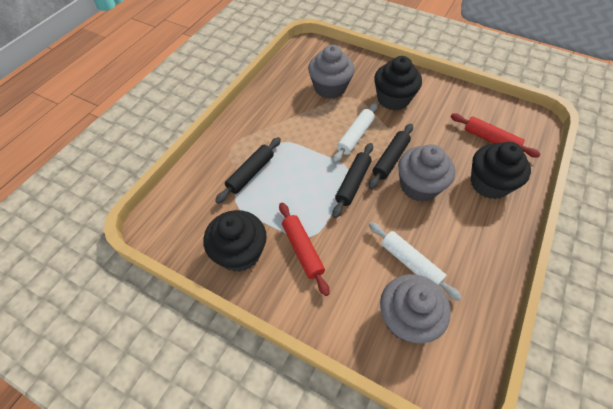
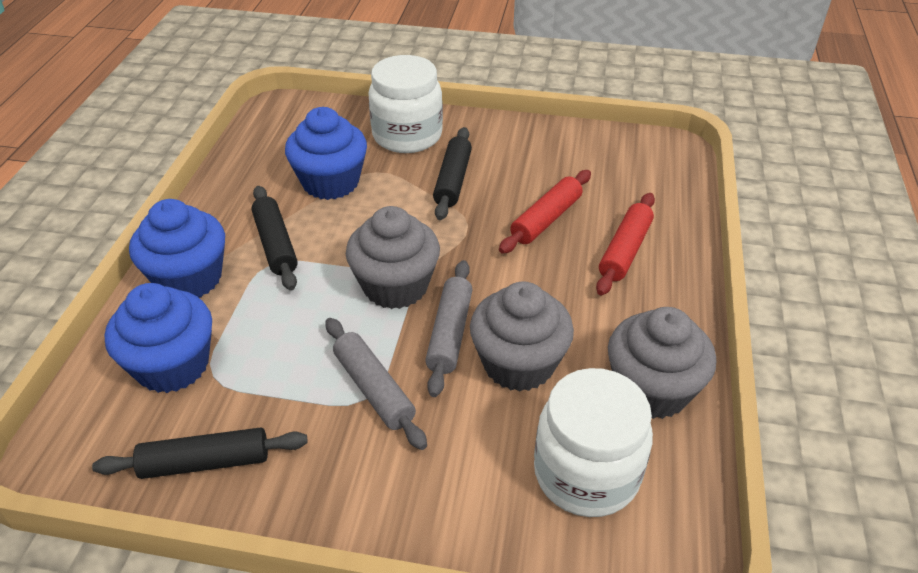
black cupcake: [203,210,267,272] [374,56,422,110] [471,142,531,199] = 3 -> none = 0
blue cupcake: none = 0 -> [105,283,212,393] [129,199,225,297] [285,107,367,200] = 3
grey rolling pin: none = 0 -> [325,318,427,450] [425,260,473,397] = 2
white jar: none = 0 -> [368,55,443,153] [534,368,653,517] = 2
white rolling pin: [332,103,378,163] [369,222,462,301] = 2 -> none = 0

